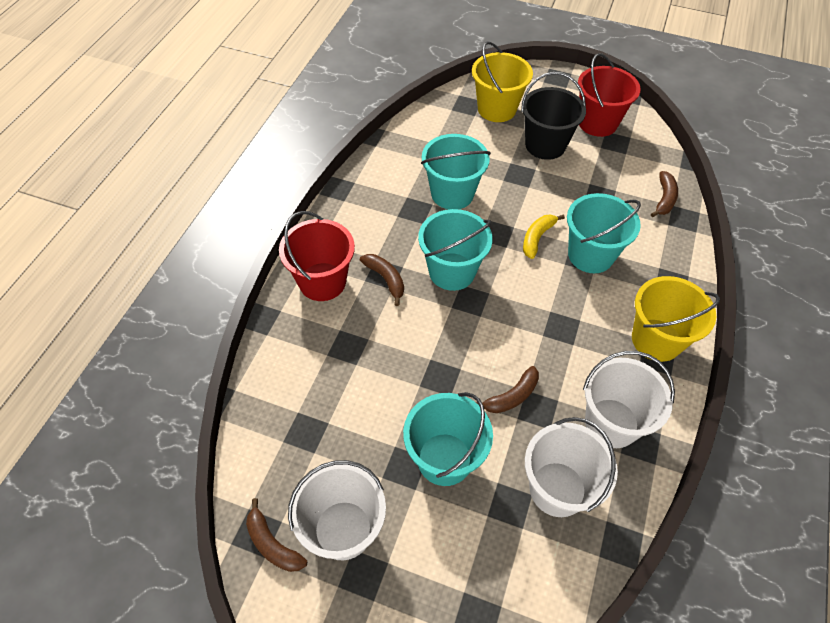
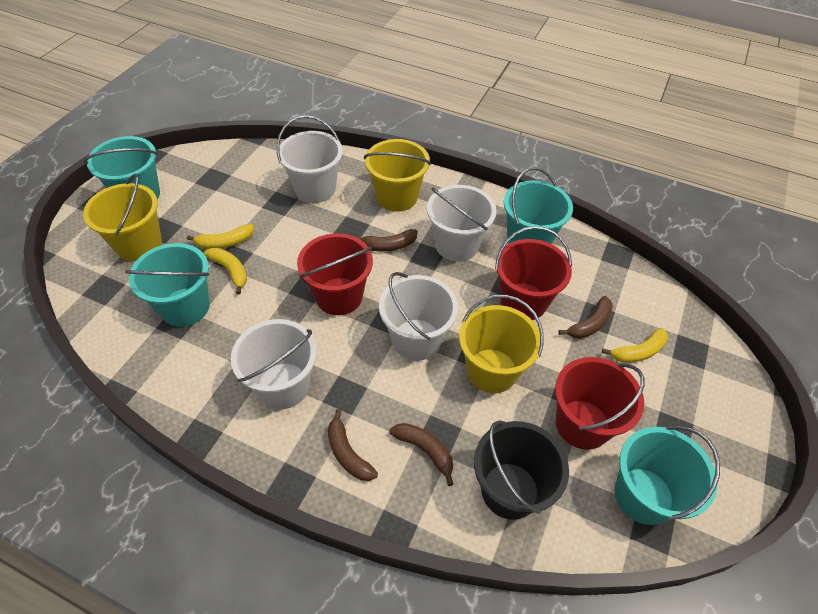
red bucket: [279,211,355,301] [578,53,641,137] = 2 -> [297,233,373,315] [495,226,572,320] [555,357,645,450] = 3
white bucket: [288,460,386,560] [525,417,618,517] [583,351,675,448] = 3 -> [231,319,317,409] [277,115,343,203] [379,272,458,361] [427,185,497,262] = 4
yellow banana: [523,214,565,259] = 1 -> [187,224,254,249] [204,248,247,294] [602,328,668,363] = 3
yellow bucket: [472,42,533,122] [632,276,720,362] = 2 -> [83,174,162,261] [364,139,431,212] [459,295,544,393] = 3

